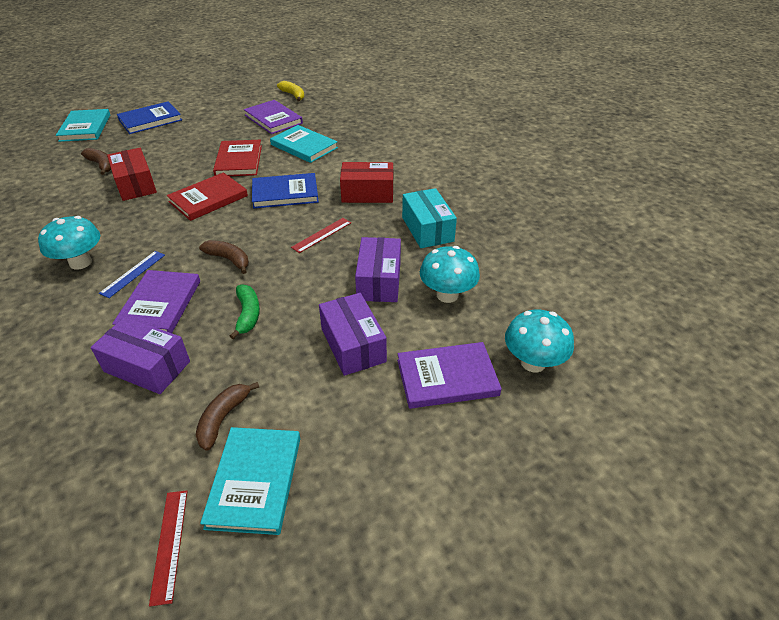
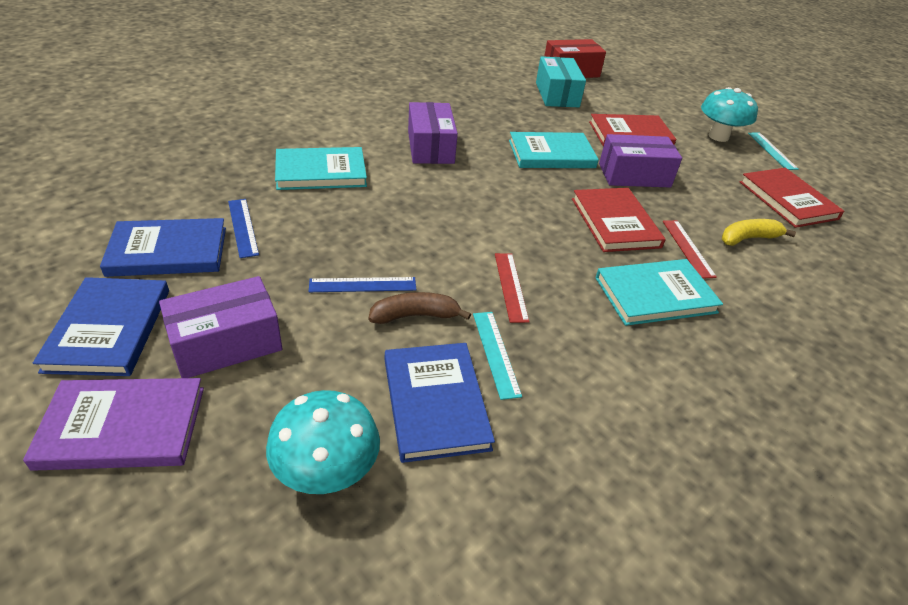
blue book: [117,101,182,134] [252,173,319,208] = 2 -> [33,277,169,376] [100,218,226,277] [385,343,495,463] = 3
blue ruler: [99,251,165,298] = 1 -> [228,199,259,258] [309,277,416,292] = 2
brown banana: [81,148,111,175] [196,382,259,451] [199,240,249,274] = 3 -> [368,292,471,324] = 1
green banana: [230,284,260,339] = 1 -> none = 0
purple book: [112,270,200,333] [244,100,303,134] [397,342,502,409] = 3 -> [23,378,204,471] = 1
red book: [167,172,248,221] [213,140,262,176] = 2 -> [572,188,666,252] [589,114,676,146] [740,168,844,228] = 3
red box: [107,148,157,201] [340,162,393,203] = 2 -> [544,39,606,78] = 1
turquoise mushroom: [38,216,100,270] [420,246,480,303] [505,310,574,372] = 3 -> [266,390,380,494] [701,87,758,142] = 2
turquoise ruler: none = 0 -> [473,312,522,400] [748,133,798,170] = 2

